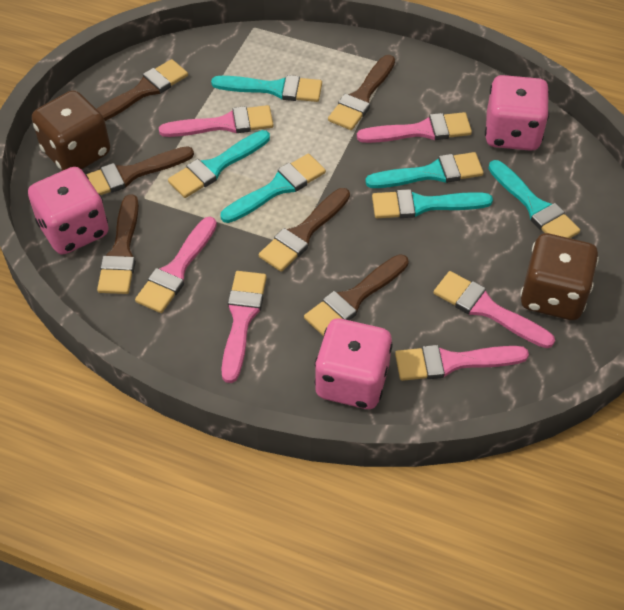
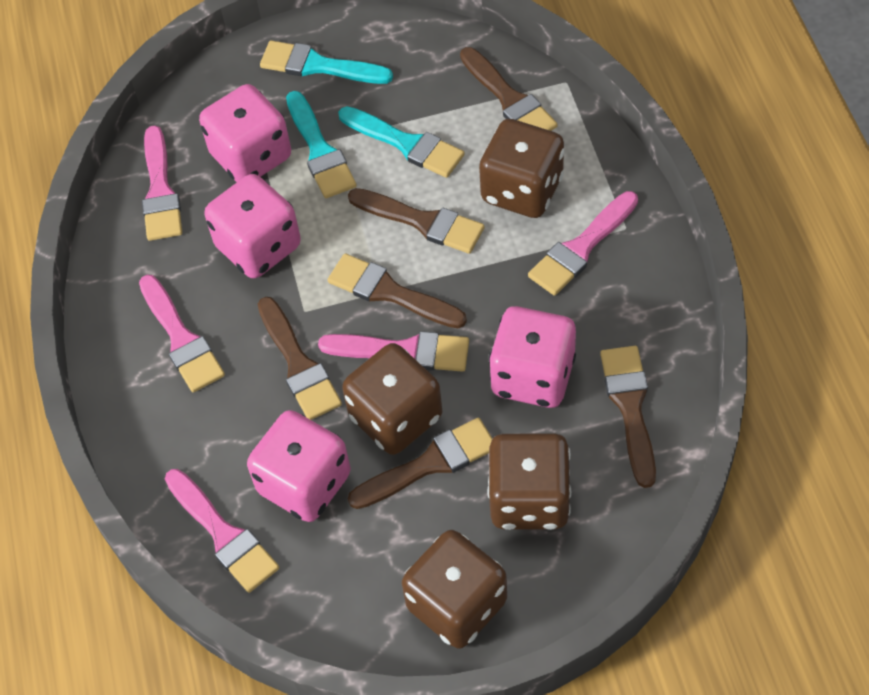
brown dice: [32,90,110,171] [520,233,599,320] = 2 -> [342,343,442,455] [402,530,507,649] [479,119,564,218] [487,433,571,530] = 4
pink brush: [135,217,217,313] [159,105,274,137] [221,271,267,383] [357,112,472,143] [395,345,529,381] [434,271,555,348] = 6 -> [139,275,225,392] [142,125,182,241] [165,469,279,593] [318,331,469,372] [528,191,638,296] = 5
pink dice: [28,167,109,255] [315,318,393,409] [485,75,549,151] = 3 -> [199,84,291,182] [205,174,301,278] [247,410,351,522] [489,306,576,408] = 4
turquoise brush: [168,130,270,198] [211,75,322,102] [221,154,326,223] [365,152,484,188] [372,189,493,218] [488,160,580,238] = 6 -> [260,40,393,84] [286,91,357,198] [338,106,465,178] = 3

